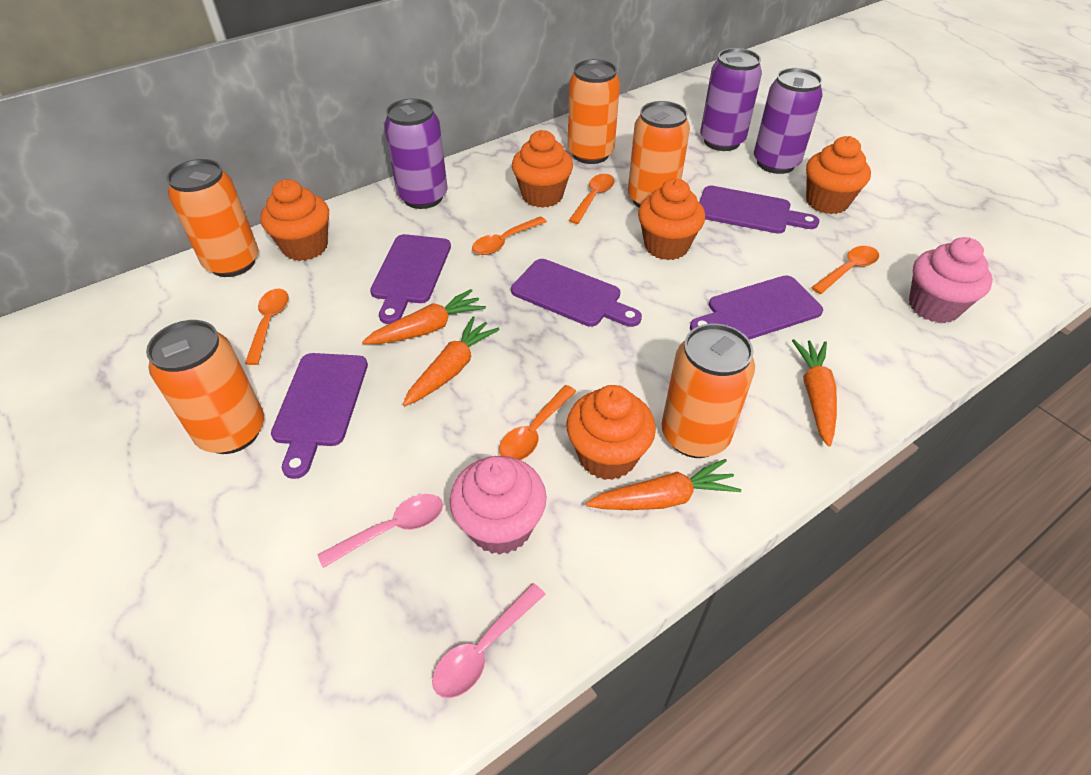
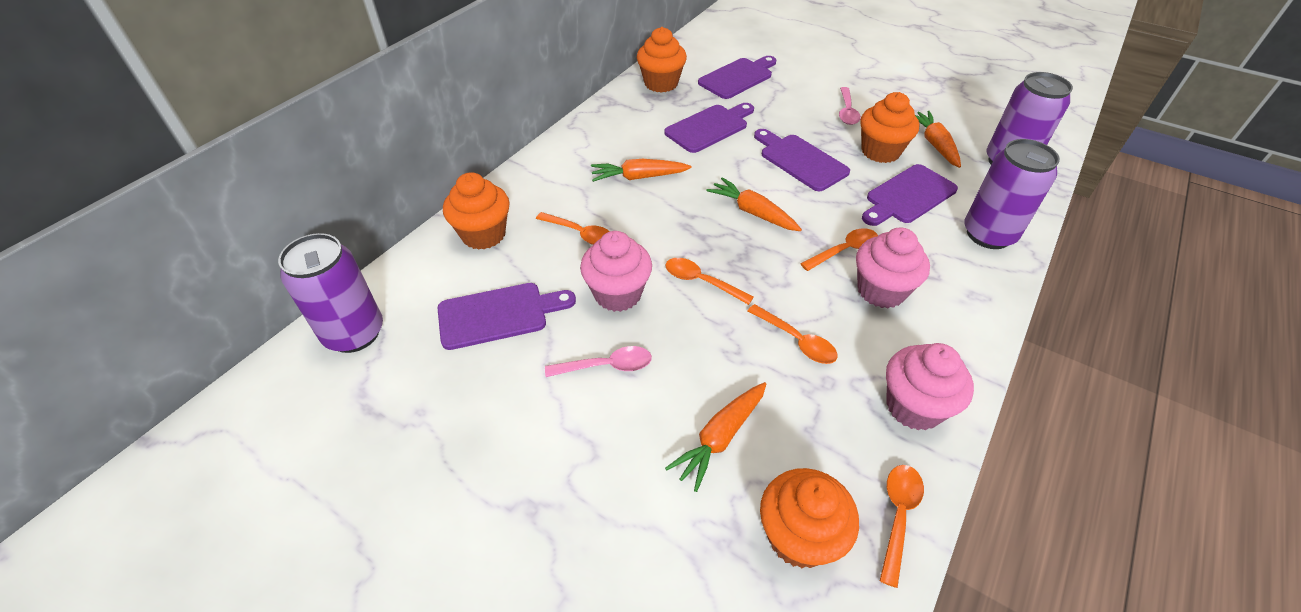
orange can: [146,320,264,454] [166,159,258,277] [568,59,620,164] [628,101,690,208] [661,324,755,458] = 5 -> none = 0
orange cupcake: [260,179,329,261] [512,130,573,208] [567,385,656,480] [638,179,705,260] [806,136,871,214] = 5 -> [443,172,510,250] [637,27,687,93] [760,468,859,568] [860,92,919,163] = 4
pink cupcake: [450,456,547,555] [909,237,993,323] = 2 -> [580,231,652,312] [856,228,930,308] [886,343,974,430] = 3

